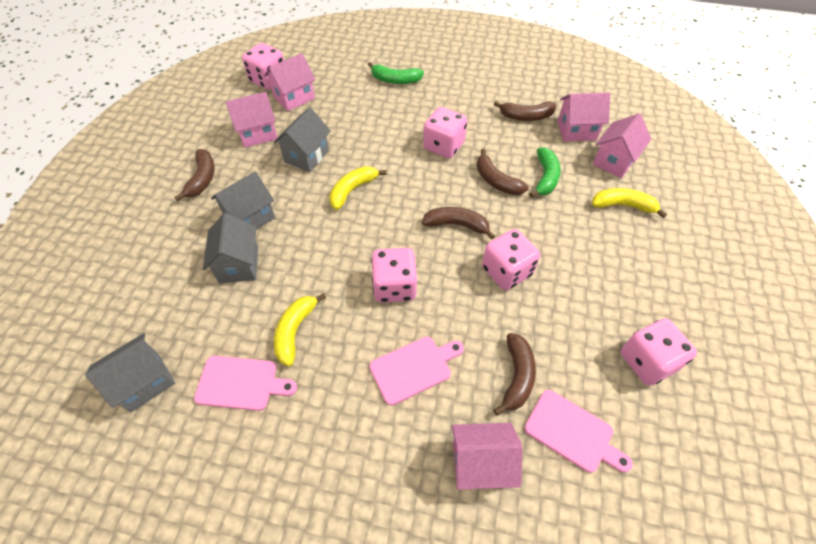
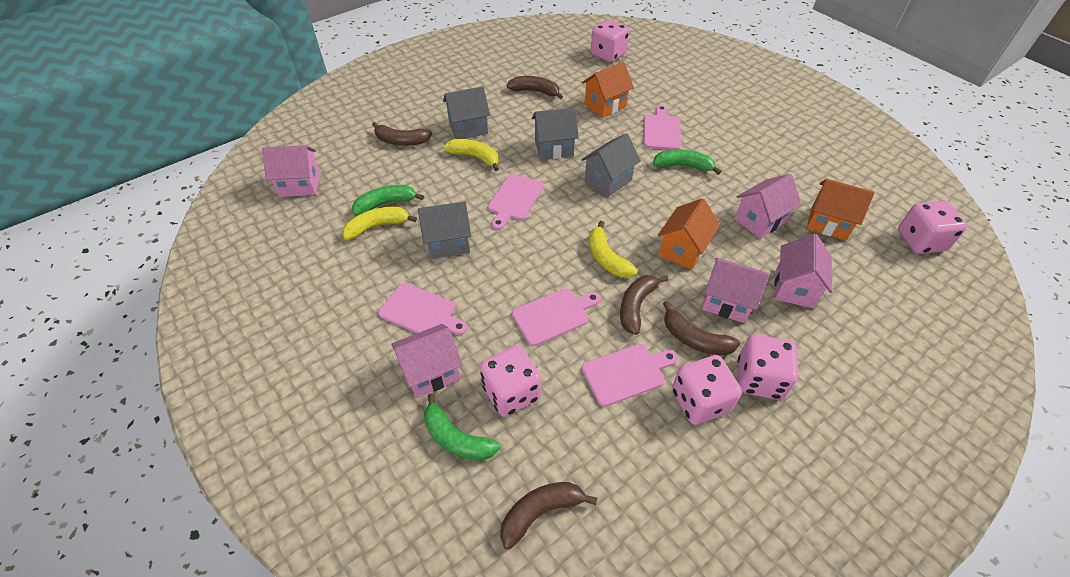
green banana: [368,62,424,84] [529,147,561,198] = 2 -> [352,185,424,216] [424,393,500,460] [653,150,721,175] = 3
orange house: none = 0 -> [582,62,634,118] [658,198,720,270] [807,179,875,240] = 3
pink cutting board: [194,356,297,411] [369,337,464,406] [524,390,633,473] = 3 -> [378,283,468,335] [488,174,544,230] [512,289,601,346] [582,344,678,407] [644,105,681,150] = 5

